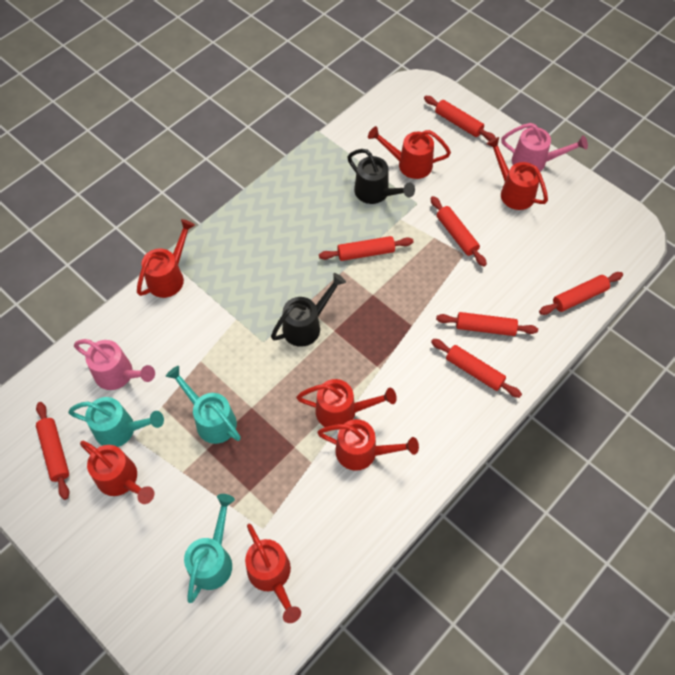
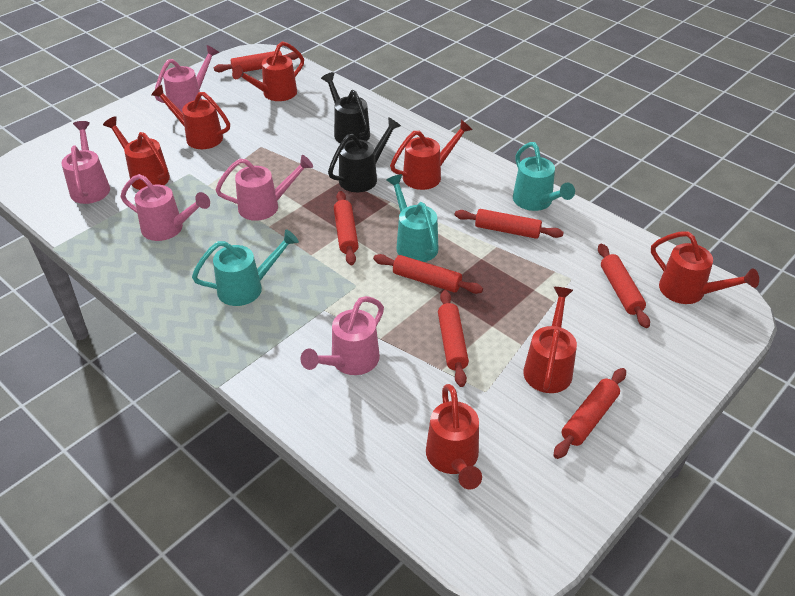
pink watering can: [74,339,155,390] [501,123,588,172] = 2 -> [61,121,110,204] [121,174,210,241] [155,45,219,113] [215,155,313,221] [300,296,384,375] = 5

